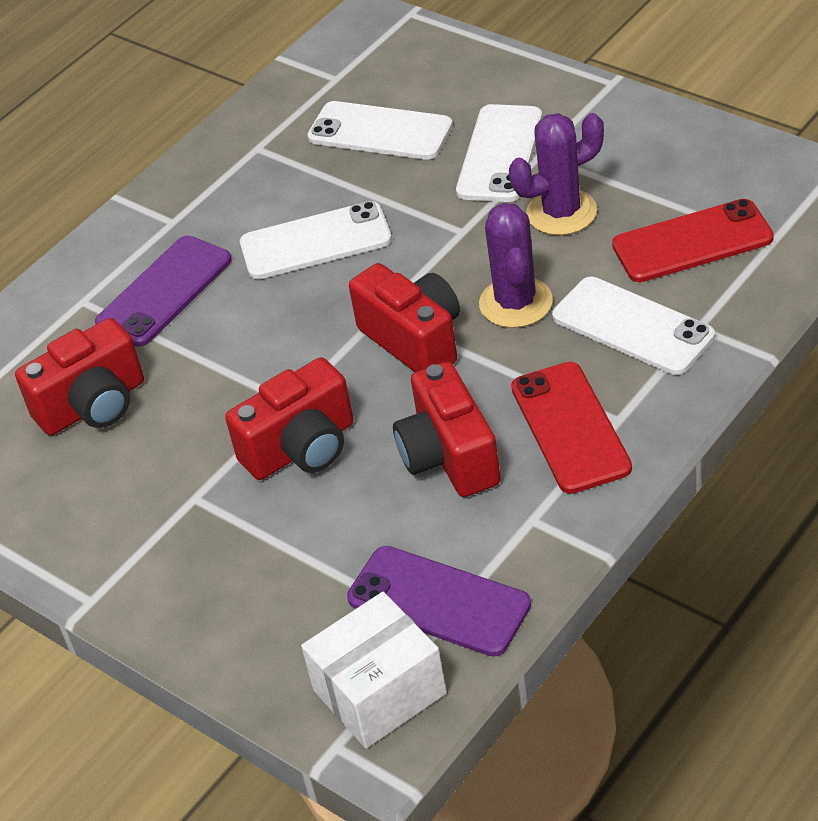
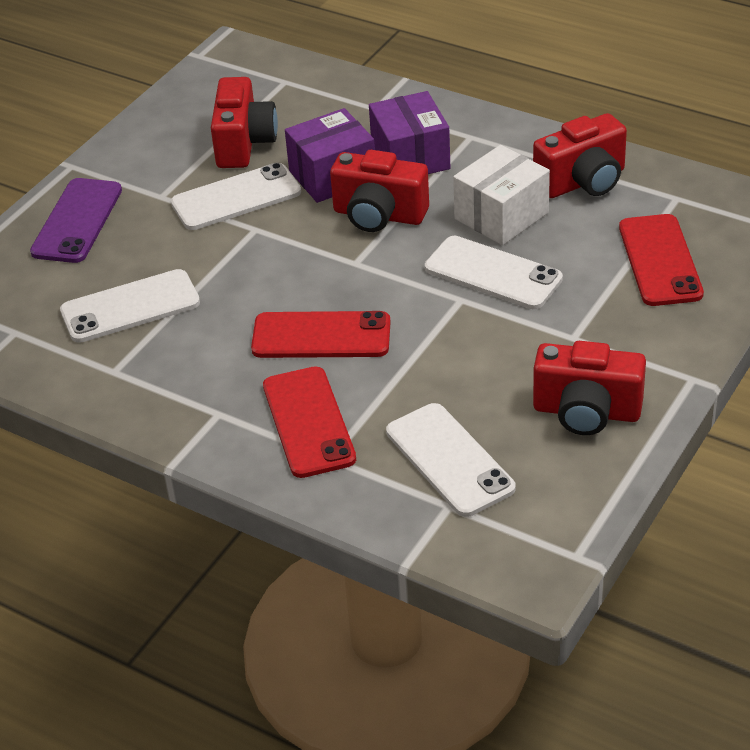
purple box: none = 0 -> [285,108,375,203] [369,91,450,174] = 2
purple cactus: [479,203,553,328] [509,113,604,235] = 2 -> none = 0
purple phone: [95,236,232,347] [347,546,531,657] = 2 -> [30,178,122,263] = 1
red phone: [511,362,632,494] [612,199,774,282] = 2 -> [251,311,391,358] [263,366,356,478] [619,214,704,306] = 3

